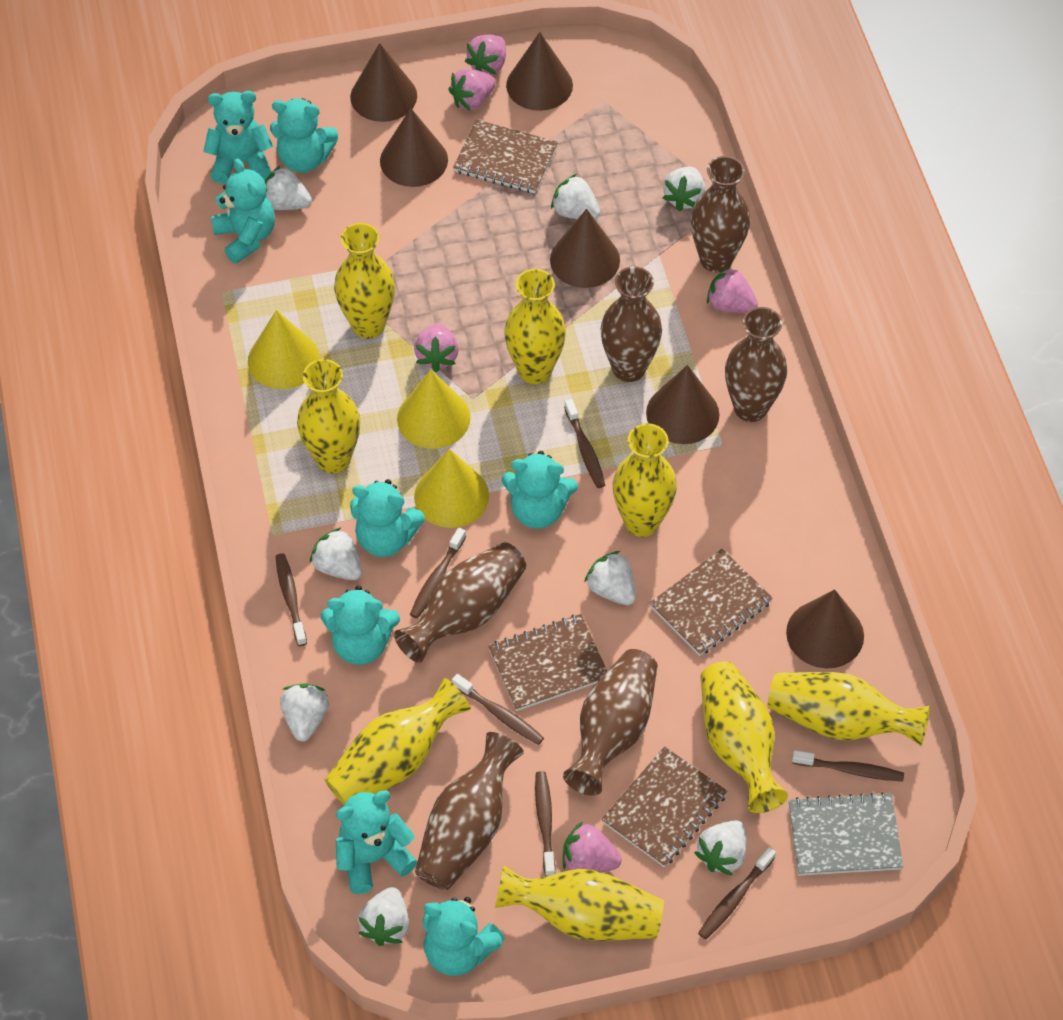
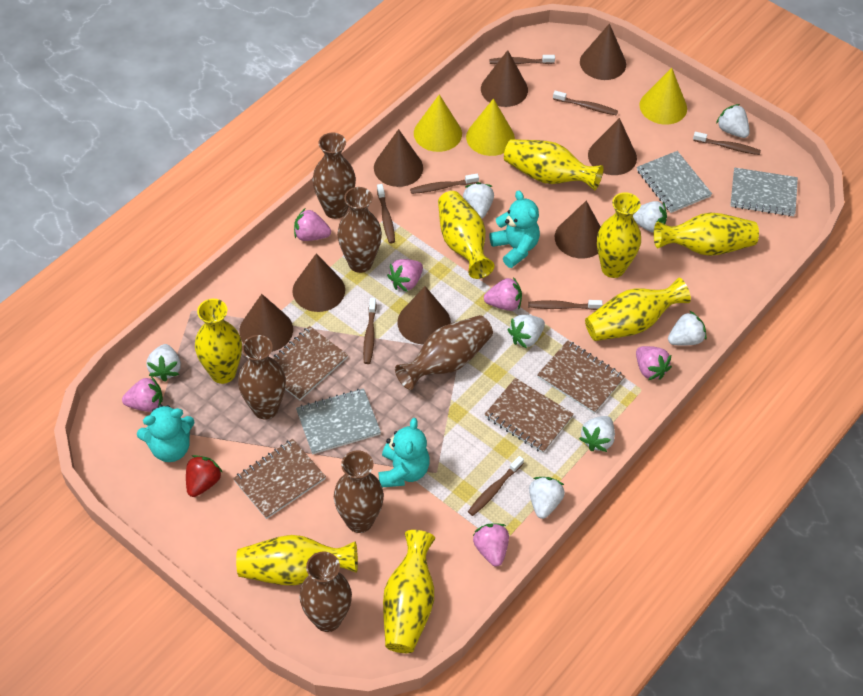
brown cone: [350,43,417,122] [380,108,448,187] [506,32,573,111] [550,209,620,288] [646,365,720,444] [786,589,864,668] = 6 -> [239,294,293,352] [292,254,345,312] [374,129,423,187] [397,286,451,344] [481,50,528,107] [555,201,601,259] [580,23,626,80] [588,118,637,175] = 8
brown toothbrush: [275,553,307,646] [410,528,466,619] [452,674,544,745] [535,771,555,876] [564,399,605,488] [698,847,776,939] [792,750,904,781] = 7 -> [363,298,376,364] [377,184,395,243] [410,174,479,194] [468,456,524,516] [490,55,555,64] [528,300,603,310] [553,91,618,115] [693,132,761,155] = 8
grey notebook: [789,792,903,876] = 1 -> [296,388,381,454] [637,151,712,213] [730,167,798,216] = 3
pink strawberry: [414,323,459,372] [448,69,495,111] [465,35,506,75] [563,821,622,872] [707,266,758,313] = 5 -> [122,376,163,412] [294,209,331,241] [387,259,423,292] [473,523,509,566] [484,277,522,311] [636,346,672,380] = 6
red strawberry: none = 0 -> [186,455,223,497] = 1
turquoise teddy bear: [203,91,273,184] [211,158,275,264] [270,98,338,173] [321,585,400,665] [336,790,418,894] [350,479,425,557] [422,897,505,976] [502,451,578,529] = 8 -> [137,404,195,462] [379,418,430,487] [489,190,540,268] = 3

